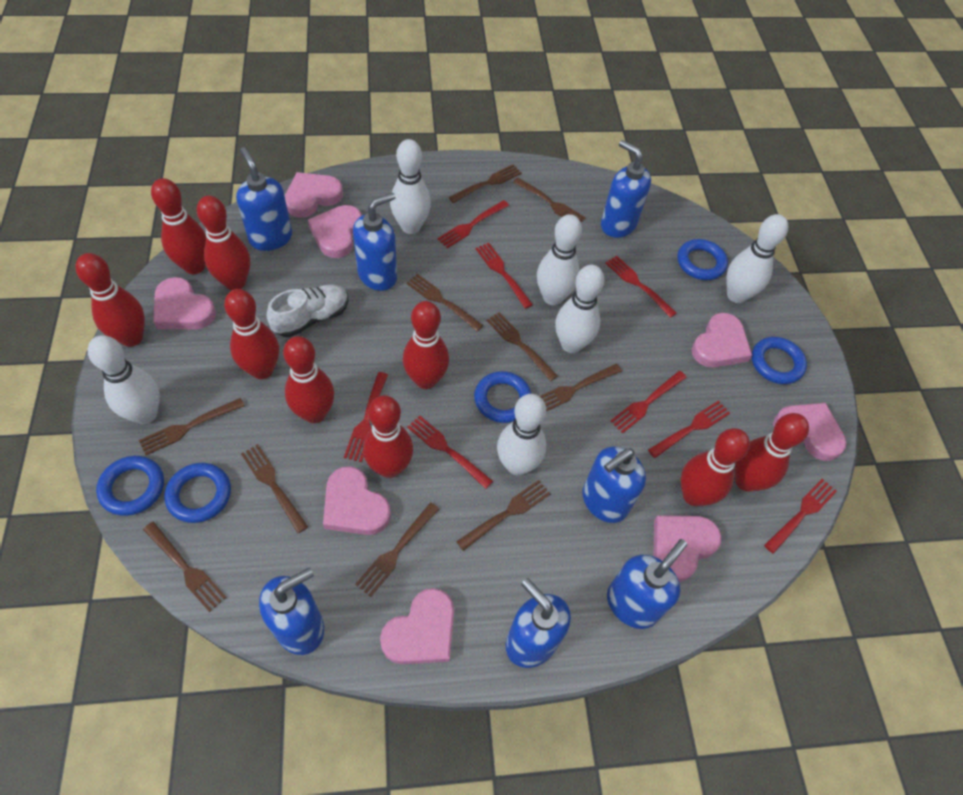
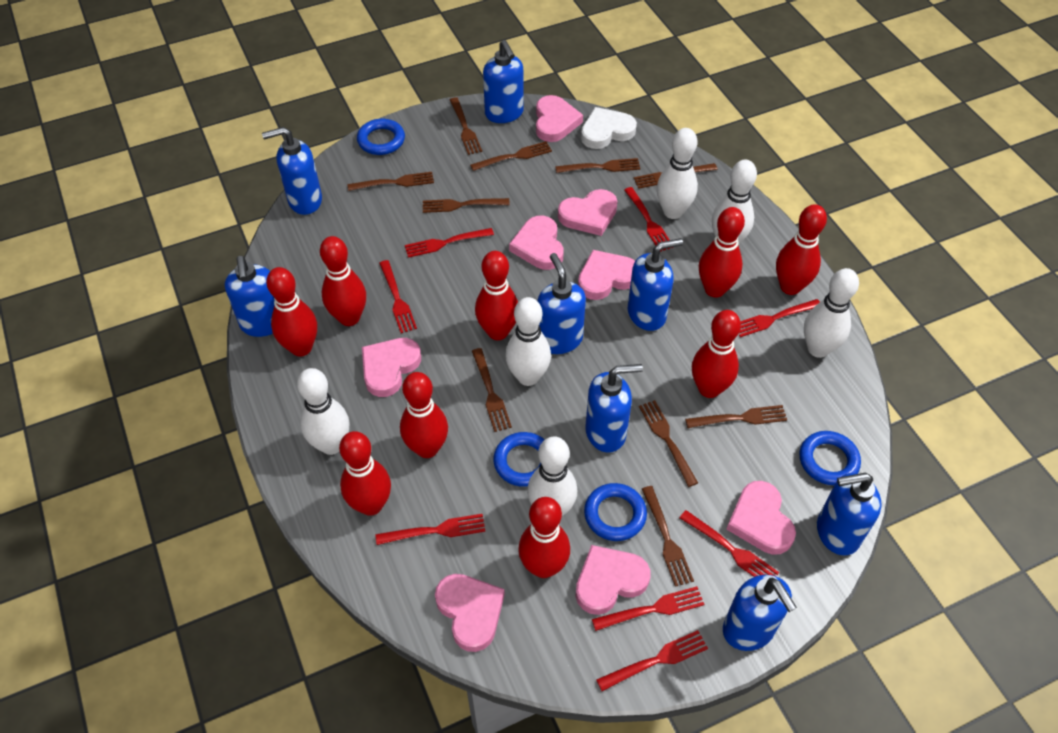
blue ring: [96,456,164,516] [164,463,231,523] [474,371,532,423] [677,239,728,280] [752,337,807,384] = 5 -> [357,119,405,155] [493,432,545,487] [584,483,647,541] [799,431,861,485] = 4
blue soap dispenser: [236,147,292,251] [259,568,324,655] [353,192,397,291] [506,578,571,668] [582,447,646,523] [601,140,651,238] [607,539,687,629] = 7 -> [225,256,274,337] [262,127,322,215] [483,40,524,123] [537,253,586,354] [585,364,643,453] [628,238,683,331] [723,575,797,651] [817,473,881,555] = 8
white heart: none = 0 -> [581,107,637,149] = 1
white shoe: [267,284,349,337] = 1 -> none = 0

